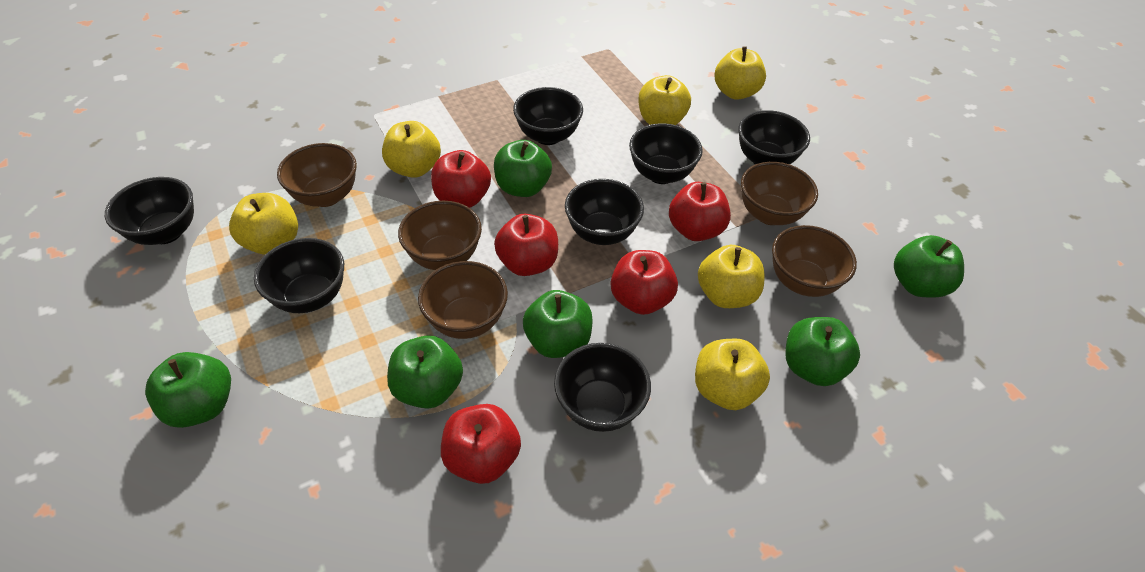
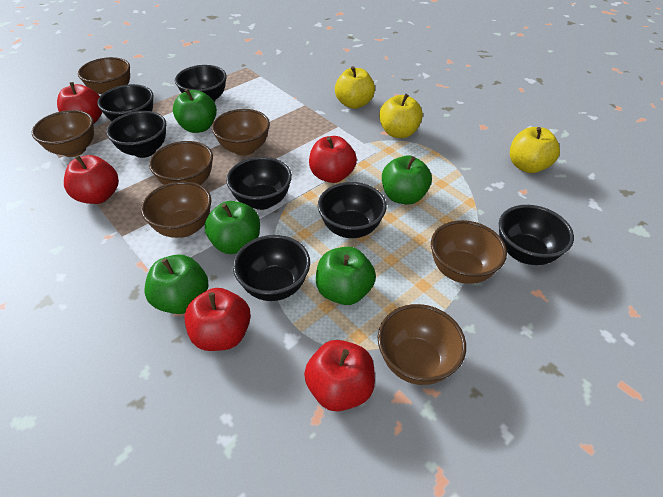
brown bowl: [277,143,357,207] [398,201,482,270] [418,261,508,339] [741,162,818,225] [772,225,857,297] = 5 -> [32,110,94,157] [78,57,130,94] [141,181,211,238] [149,141,213,185] [212,109,270,156] [378,304,466,385] [431,220,507,284] = 7
green apple: [145,352,231,428] [387,335,463,409] [494,140,552,197] [523,290,593,358] [785,317,860,386] [894,235,964,297] = 6 -> [144,255,208,314] [173,89,217,133] [205,201,260,254] [316,247,376,305] [382,155,432,204] = 5
yellow apple: [229,193,298,255] [382,121,441,178] [638,75,691,125] [695,339,770,410] [698,245,765,308] [715,46,766,100] = 6 -> [335,66,375,109] [379,94,423,138] [510,127,560,173] = 3

